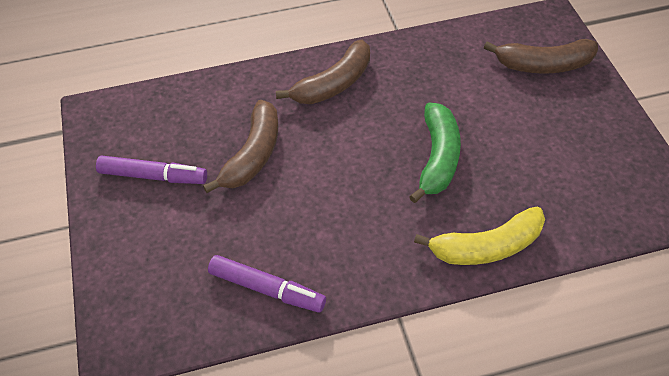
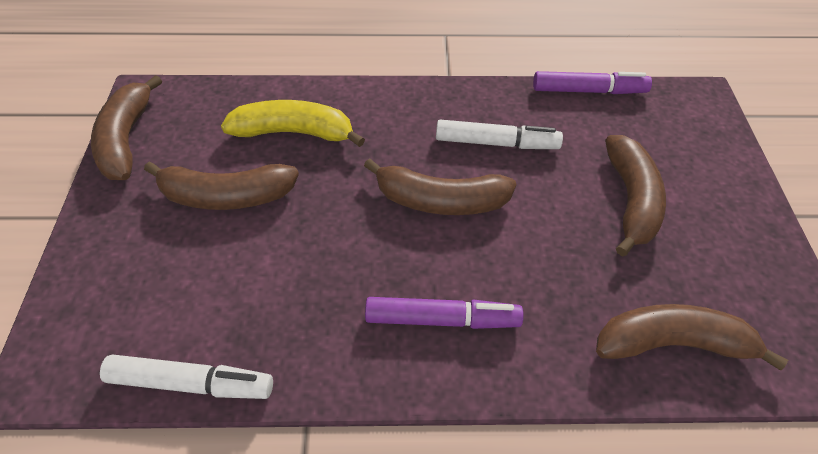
brown banana: [203,100,278,193] [276,40,370,104] [484,39,598,74] = 3 -> [91,75,162,180] [144,161,299,210] [364,158,516,215] [596,304,788,370] [605,135,666,257] = 5
green banana: [409,102,461,203] = 1 -> none = 0
white marker: none = 0 -> [100,354,273,399] [436,120,563,149] = 2

